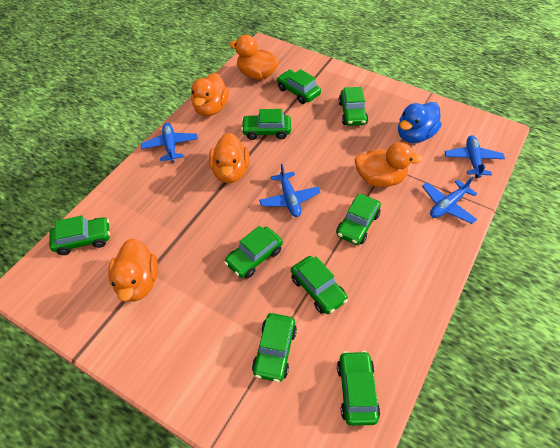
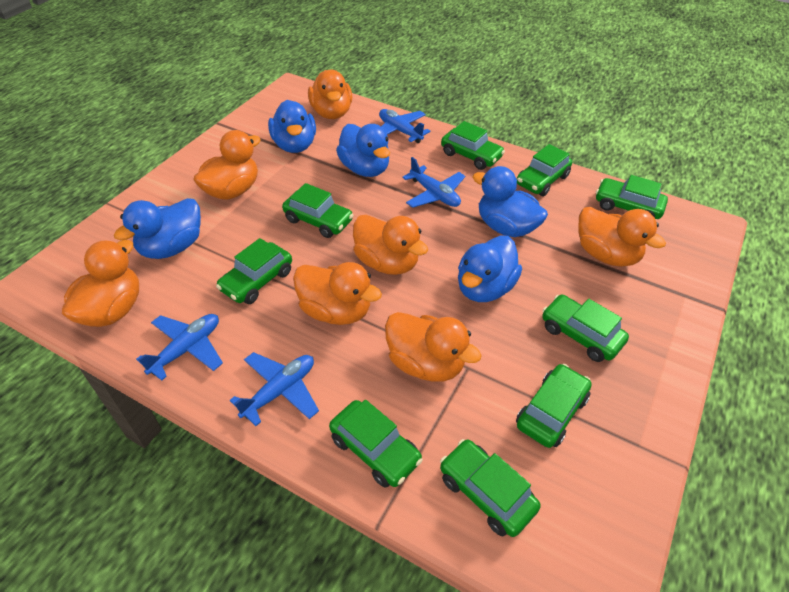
blue duck: [398,102,441,143] = 1 -> [114,198,201,259] [268,100,316,153] [336,124,390,177] [458,236,522,302] [473,166,548,237] = 5
orange duck: [108,238,158,302] [191,73,229,116] [209,133,250,183] [229,35,279,80] [355,142,423,187] = 5 -> [62,240,139,327] [193,130,261,200] [293,262,382,325] [308,70,352,119] [353,215,428,275] [385,312,482,382] [578,207,666,267] = 7

